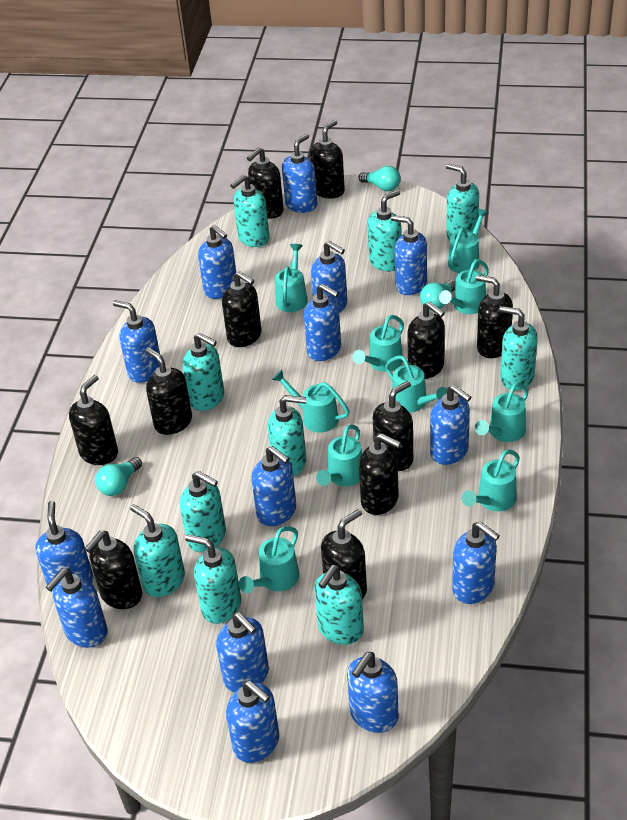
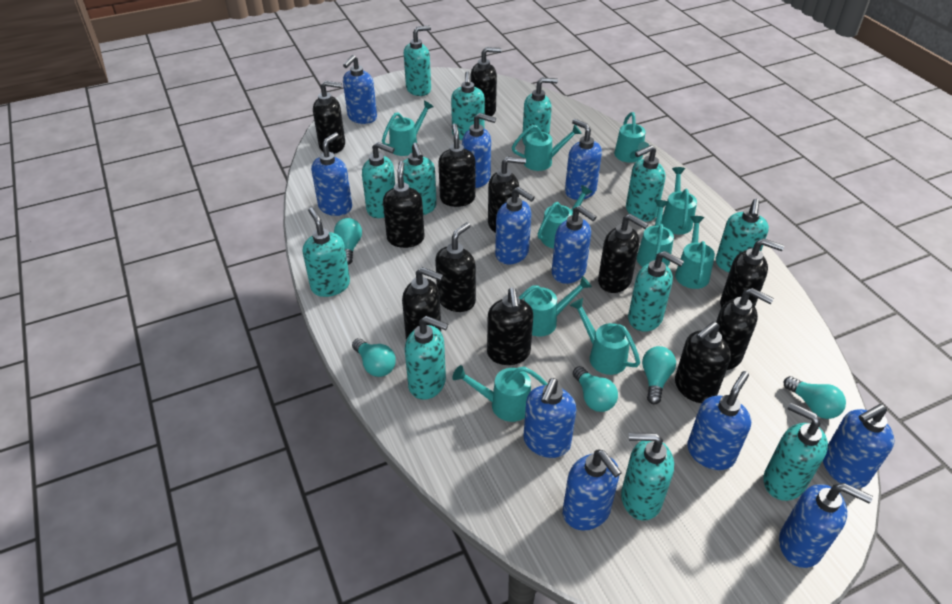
black soap dispenser: [69,375,118,465] [84,531,142,609] [145,347,192,435] [222,271,261,347] [247,147,284,219] [310,120,345,199] [321,509,367,599] [359,433,401,515] [373,381,413,471] [407,301,445,379] [476,275,513,358] = 11 -> [313,81,345,154] [383,161,425,248] [402,267,443,340] [435,222,476,312] [438,124,476,207] [471,47,502,116] [487,288,533,365] [488,156,526,233] [598,214,648,293] [675,321,731,403] [716,288,774,370] [720,238,784,308] = 12
blue soap dispenser: [35,501,94,592] [46,569,108,648] [113,300,160,383] [198,225,236,299] [216,612,269,693] [226,680,279,763] [251,446,296,526] [282,134,317,213] [304,284,341,361] [311,241,347,313] [347,652,398,733] [391,215,427,295] [430,385,471,465] [452,522,500,604] = 14 -> [311,133,352,216] [343,55,377,124] [462,113,496,188] [495,187,535,264] [524,378,577,458] [552,205,597,284] [563,449,622,531] [565,119,602,200] [687,371,751,470] [779,483,873,568] [823,404,895,488] = 11
turquoise light bulb: [95,457,142,496] [358,166,401,191] [420,280,456,310] = 3 -> [334,218,362,265] [352,338,396,377] [573,366,618,412] [642,346,676,404] [784,376,846,419] = 5
turquoise soap dispenser: [130,504,185,597] [180,471,226,552] [183,332,224,411] [185,534,241,624] [231,175,270,247] [268,395,307,477] [314,565,364,645] [368,190,402,271] [446,163,479,240] [499,306,538,391] = 10 -> [303,207,350,297] [362,142,395,218] [403,143,437,215] [404,25,431,96] [405,316,448,400] [451,71,485,140] [522,78,558,145] [621,433,674,520] [626,145,665,221] [628,251,684,332] [716,199,769,272] [763,403,828,501] = 12

